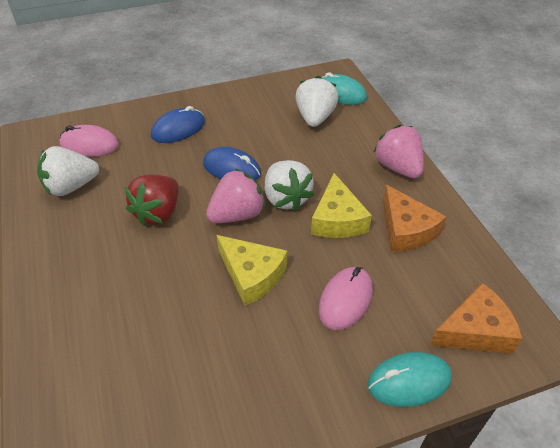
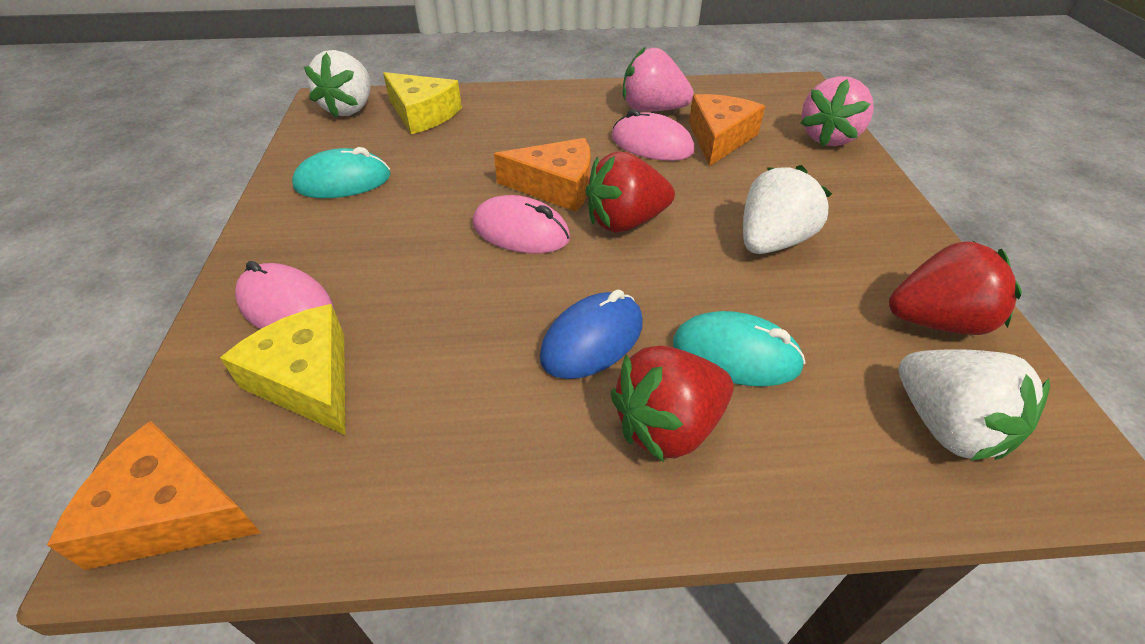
blue mouse: [151,106,205,143] [203,147,261,180] = 2 -> [539,289,643,379] = 1
orange cheese: [383,185,446,252] [430,283,523,354] = 2 -> [47,421,261,570] [494,138,591,212] [689,94,765,166] = 3
pink mouse: [60,125,119,157] [319,267,373,330] = 2 -> [235,261,334,329] [473,195,570,254] [612,109,695,161] = 3
red strawberry: [125,175,179,227] = 1 -> [586,151,675,232] [611,346,734,462] [889,241,1022,335] = 3

